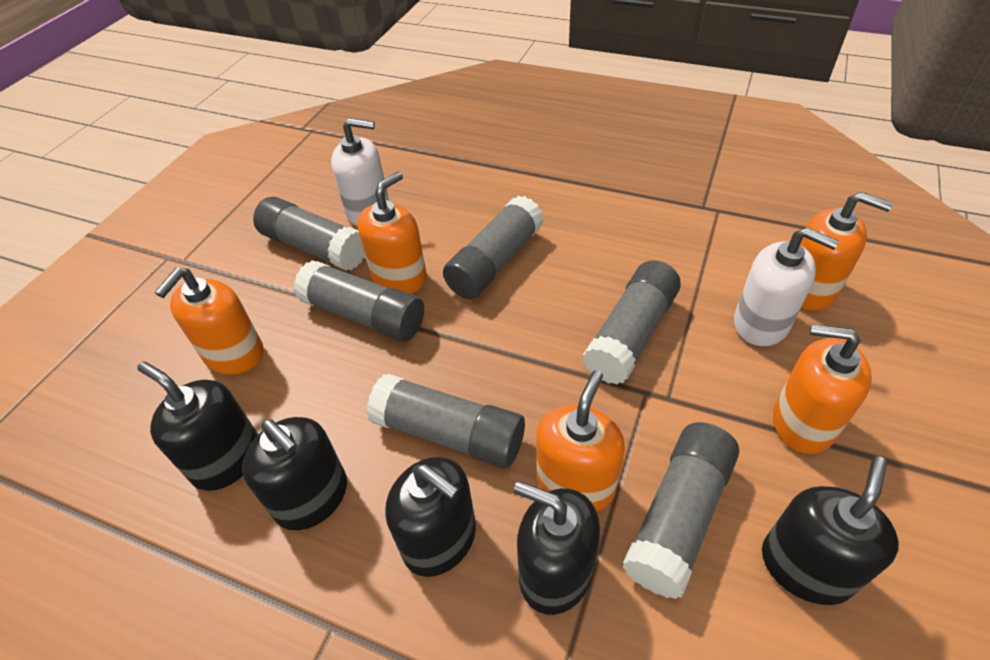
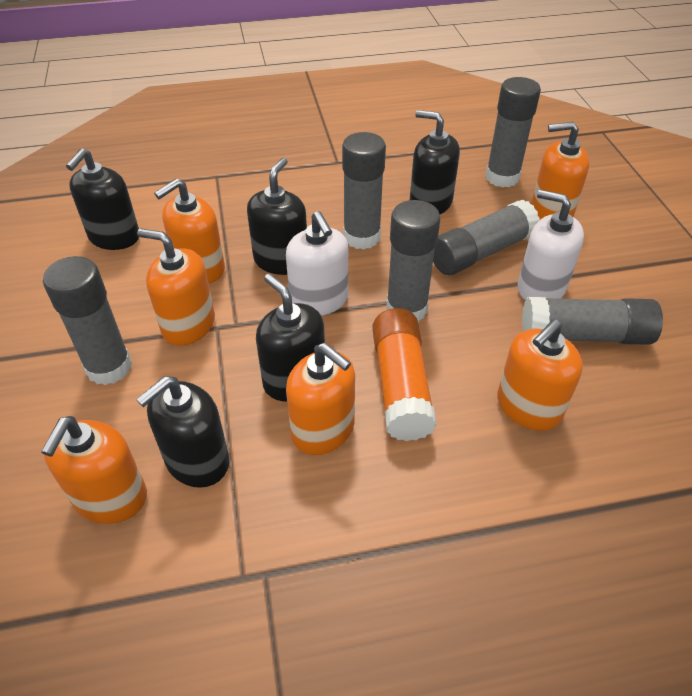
orange glue stick: none = 0 -> [372,308,436,441] = 1
orange soap dispenser: [155,268,264,375] [357,172,427,294] [536,370,625,512] [773,324,872,454] [800,192,893,311] = 5 -> [41,416,147,524] [137,228,215,346] [154,178,225,284] [286,343,355,455] [497,319,583,431] [531,122,590,221] = 6

